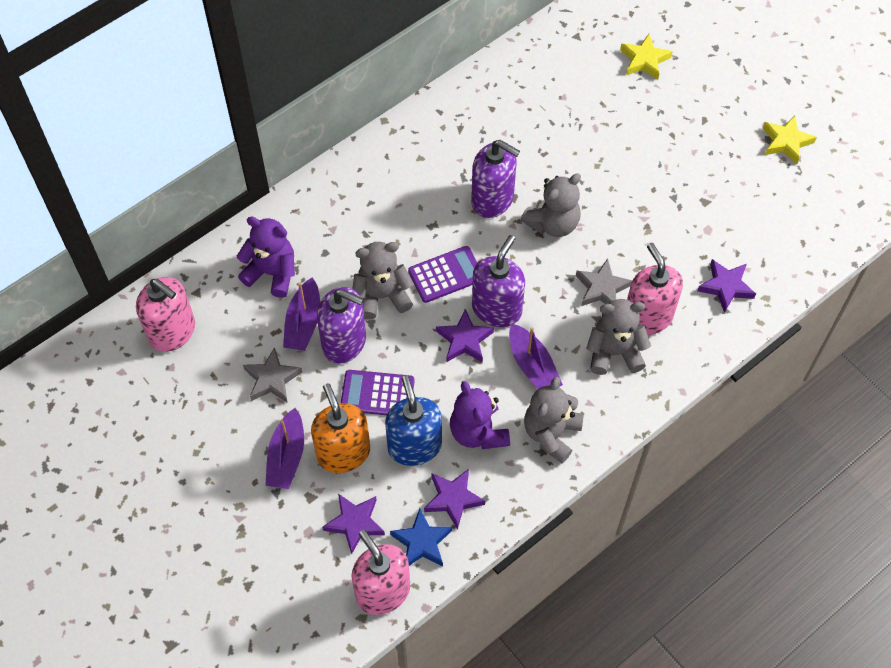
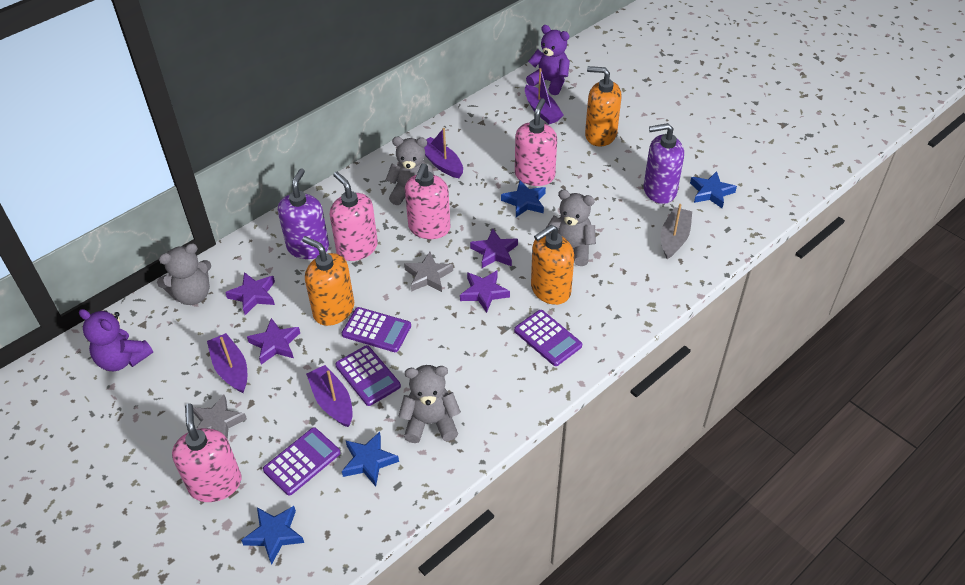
blue soap dispenser: [385,376,442,466] = 1 -> none = 0
blue star: [390,508,452,566] = 1 -> [241,506,304,565] [342,432,399,487] [501,180,546,217] [690,171,737,208] = 4
grey boat: none = 0 -> [661,204,692,259] = 1
orange soap dispenser: [311,383,370,473] = 1 -> [302,236,354,326] [531,225,574,305] [585,66,622,147] = 3
pink soap dispenser: [136,277,195,352] [351,530,410,615] [627,243,683,335] = 3 -> [172,403,241,502] [330,172,378,261] [405,163,451,239] [515,98,557,186] = 4
purple boat: [265,408,304,489] [283,277,320,351] [509,323,563,389] = 3 -> [207,333,247,393] [306,365,353,427] [424,128,463,178] [525,68,563,124] = 4
purple calculator: [340,370,415,415] [408,246,477,303] = 2 -> [263,427,340,496] [335,345,401,406] [342,307,411,352] [514,310,582,366] = 4
purple soap dispenser: [317,287,366,363] [471,140,520,218] [472,235,525,327] = 3 -> [278,168,329,259] [644,123,684,204] = 2
yellow star: [620,34,673,80] [763,115,817,164] = 2 -> none = 0

